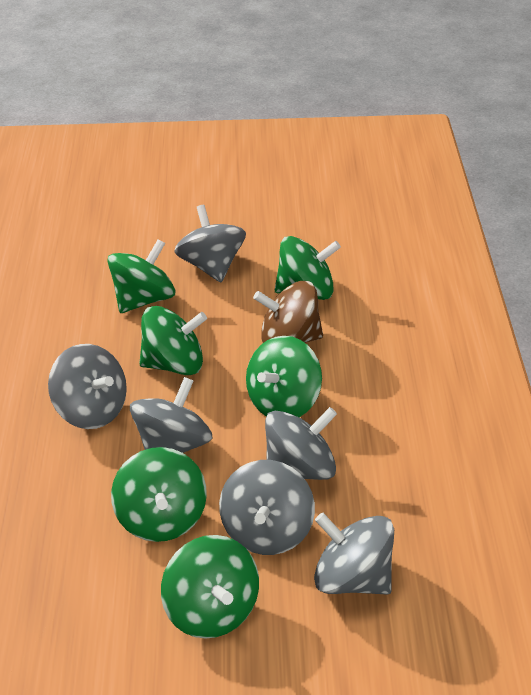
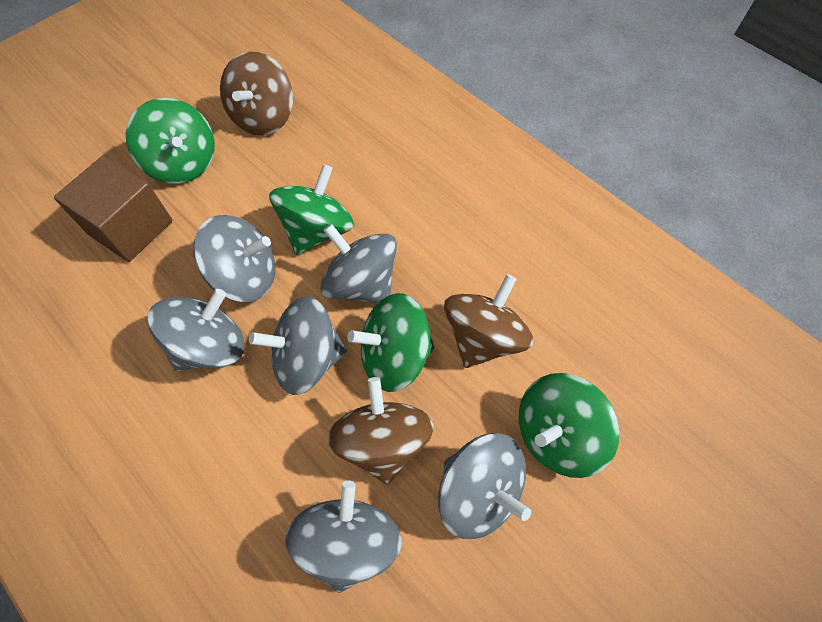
brown cube: none = 0 -> [54,155,173,262] = 1
brown spinning top: [253,281,323,343] = 1 -> [220,52,293,136] [327,377,434,485] [444,274,533,368] = 3
green spinning top: [107,239,175,313] [111,447,207,542] [139,306,207,375] [161,535,259,639] [246,336,322,417] [275,236,341,300] = 6 -> [126,98,215,184] [269,164,354,255] [347,293,434,392] [519,373,619,478] = 4

